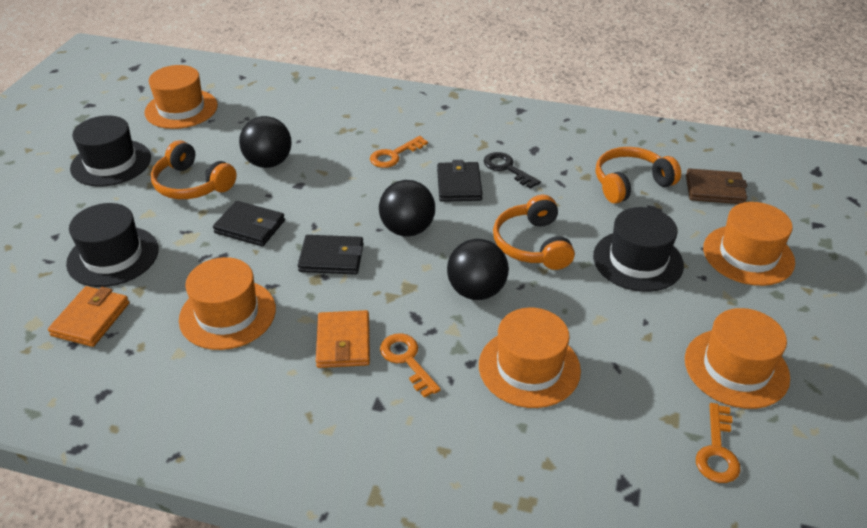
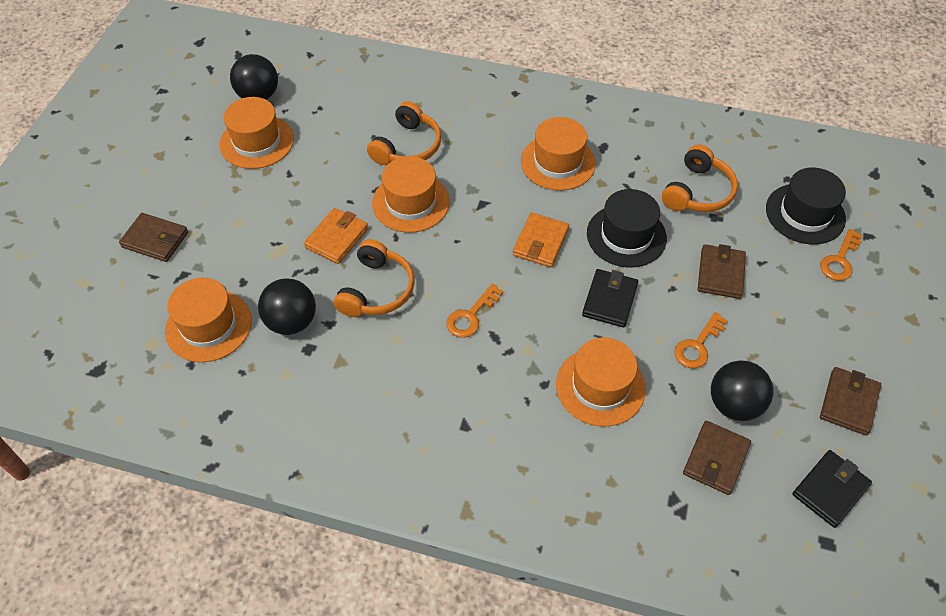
black hat: [66,203,158,287] [70,116,151,187] [593,207,684,292] = 3 -> [587,189,667,268] [766,168,846,245] = 2
black key: [484,152,541,189] = 1 -> none = 0
black wallet: [213,201,285,246] [298,235,364,274] [437,160,483,202] = 3 -> [582,269,638,328] [792,450,872,528] = 2
brown wallet: [686,169,747,204] = 1 -> [119,213,188,262] [683,421,751,495] [698,244,746,299] [820,367,881,436] = 4

